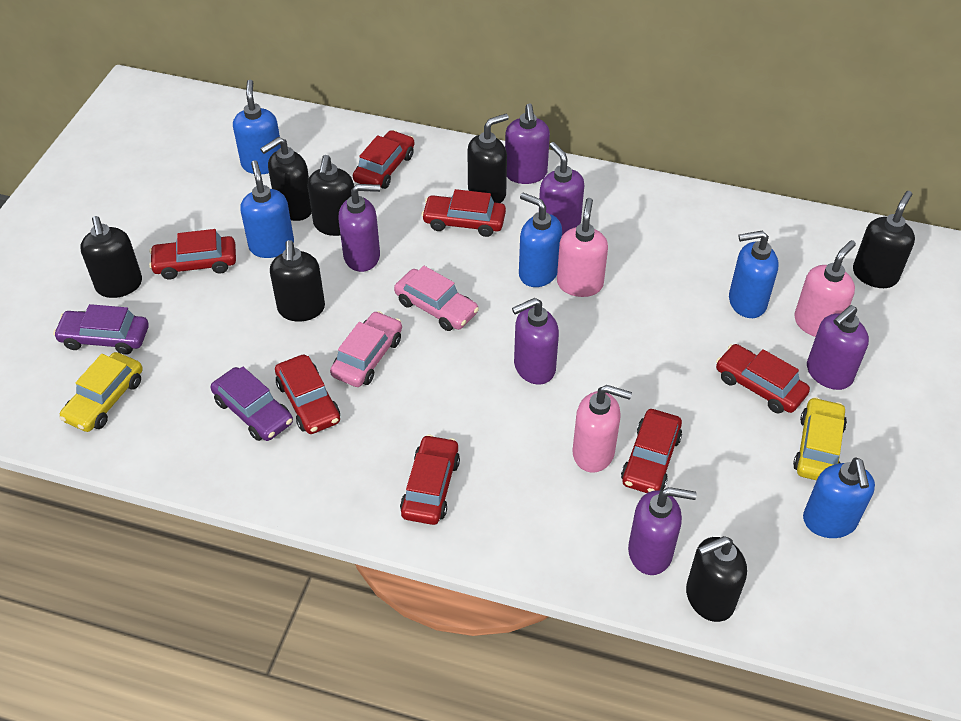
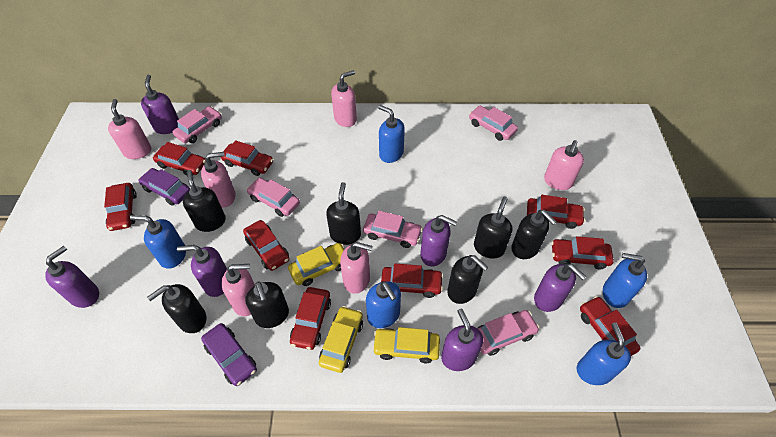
pink car: [330,311,402,387] [394,266,479,331] = 2 -> [173,106,222,143] [247,178,300,217] [363,211,423,248] [469,106,518,141] [477,310,539,356] = 5
pink soap dispenser: [557,198,608,297] [572,385,632,473] [794,240,856,337] = 3 -> [108,99,151,159] [201,152,235,208] [221,264,255,316] [331,70,357,127] [340,242,373,294] [544,140,584,190] = 6
red car: [149,229,236,279] [275,355,340,434] [353,130,414,189] [400,435,460,525] [421,189,506,237] [621,409,682,493] [716,344,810,414] = 7 -> [104,183,137,231] [153,142,206,176] [221,140,273,176] [243,220,290,271] [290,287,331,350] [381,264,443,298] [527,195,585,229] [551,236,614,269] [580,296,641,356] = 9
yellow car: [60,352,143,432] [793,397,847,481] = 2 -> [288,243,345,286] [319,306,363,373] [372,327,440,363] = 3

